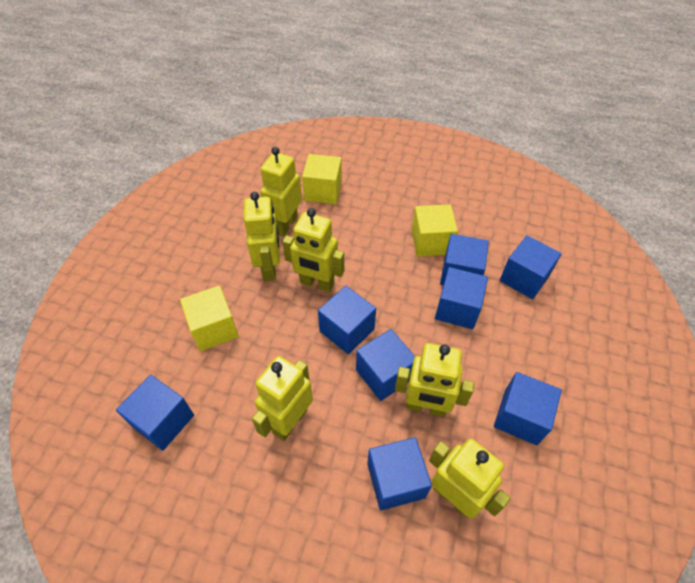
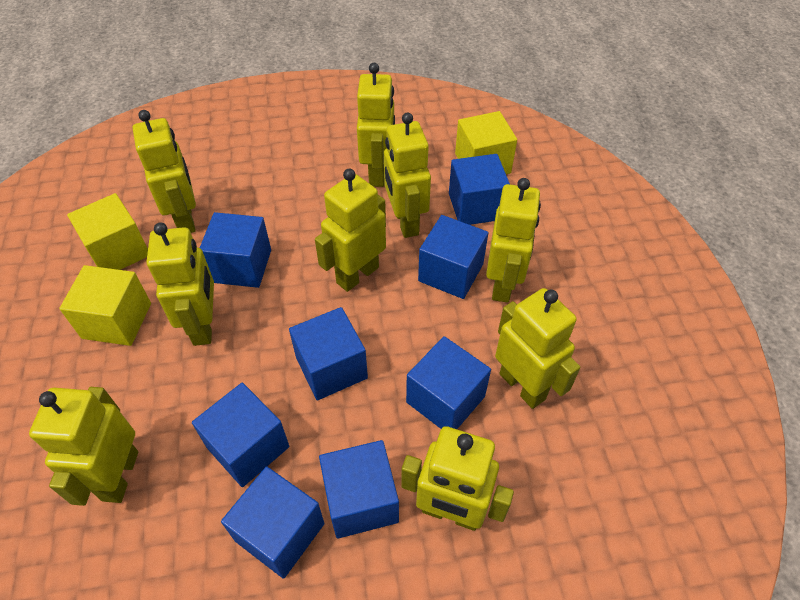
yellow robot: [244,192,280,281] [252,356,313,441] [260,147,302,237] [282,208,344,292] [395,343,474,417] [429,438,511,519] = 6 -> [29,387,138,506] [133,110,196,233] [147,222,214,346] [315,169,386,292] [357,63,395,187] [384,112,431,238] [401,426,514,531] [486,178,541,303] [495,288,580,409] = 9

